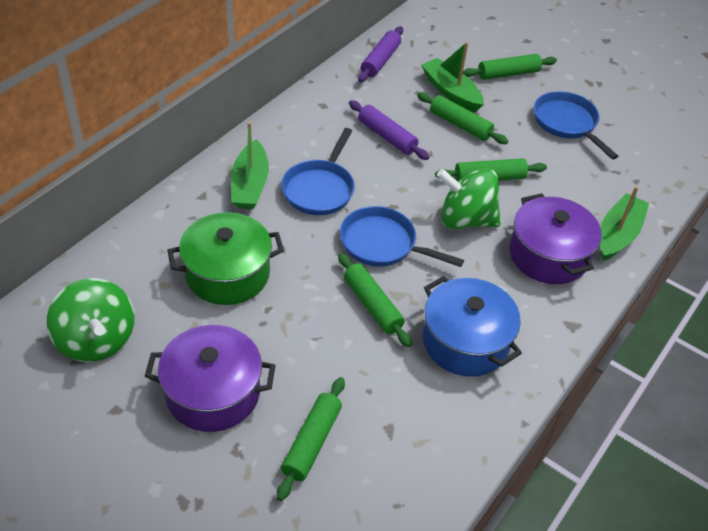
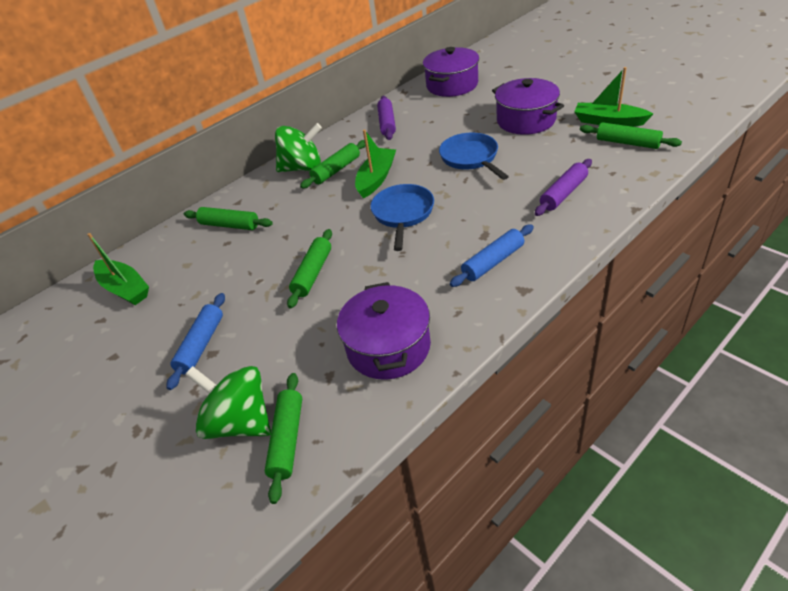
blue pan: [281,128,355,215] [340,206,464,267] [534,91,618,160] = 3 -> [370,184,434,251] [439,133,509,180] = 2
blue pot: [423,276,522,377] = 1 -> none = 0
blue rolling pin: none = 0 -> [167,293,225,390] [450,224,534,287] = 2
green pot: [167,212,284,305] = 1 -> none = 0
purple pot: [145,325,276,432] [509,193,602,284] = 2 -> [337,282,431,380] [423,47,479,97] [492,78,564,135] = 3

